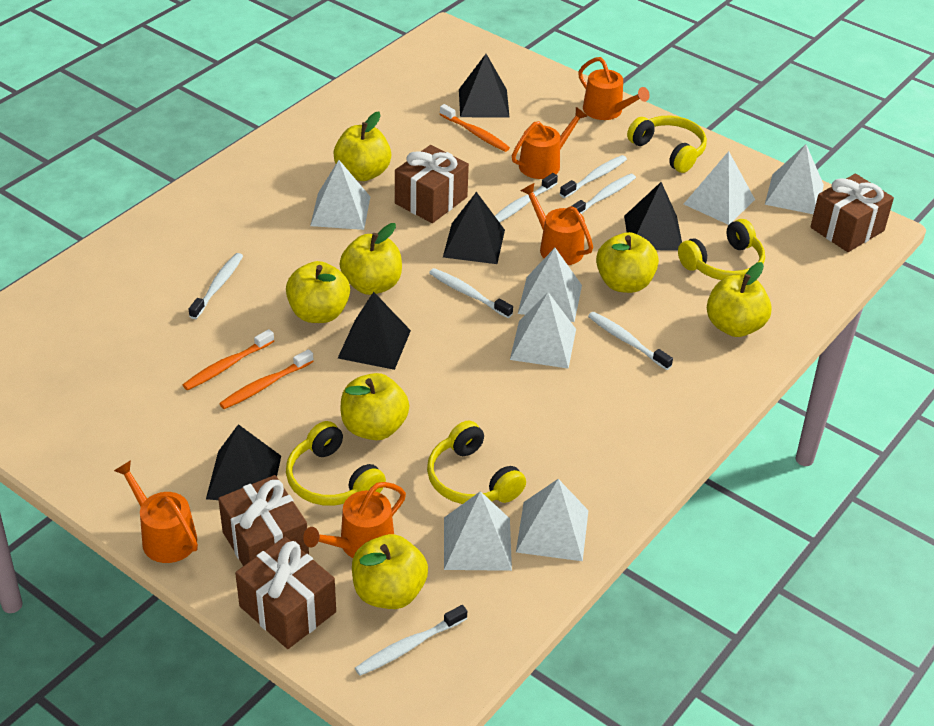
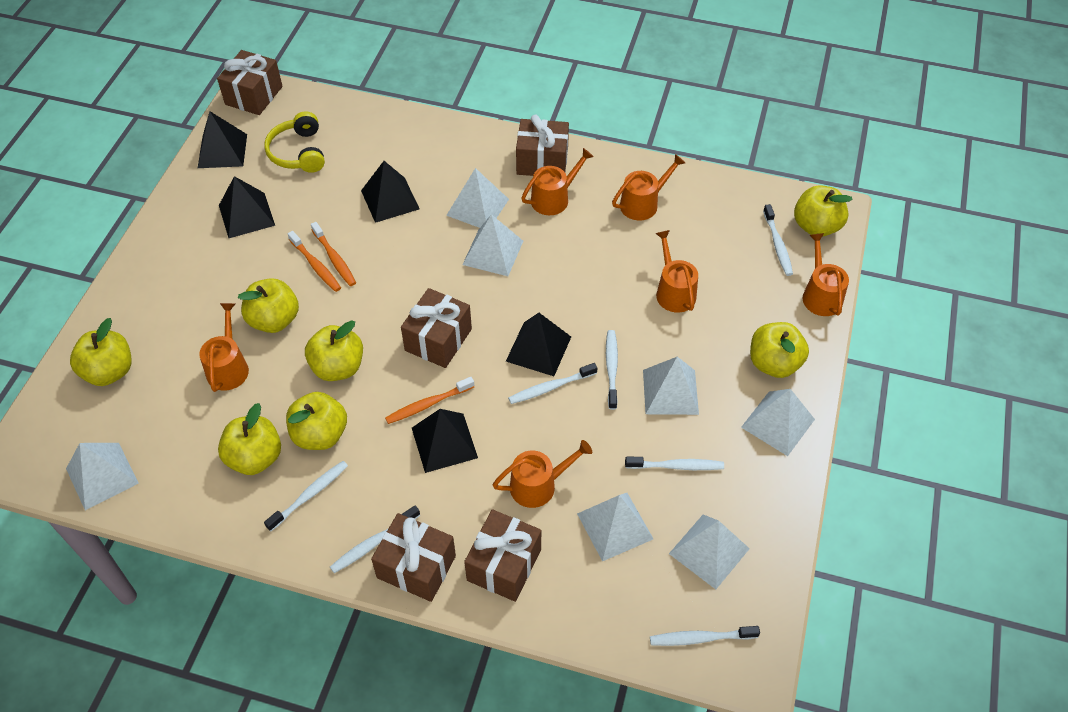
brown gift: [218,475,309,566] [235,537,336,649] [395,145,469,223] [810,173,894,252] = 4 -> [217,50,283,115] [371,513,456,602] [401,288,472,368] [464,509,541,602] [516,115,569,176] = 5
orange watering can: [114,460,198,563] [303,482,406,558] [512,107,587,179] [521,183,593,265] [578,57,650,120] = 5 -> [199,303,249,392] [493,440,592,508] [521,148,594,215] [612,154,685,220] [656,230,698,313] [803,233,849,316] = 6
yellow headphones: [286,421,386,506] [427,420,526,504] [627,116,707,173] [678,219,765,280] = 4 -> [264,111,325,173] = 1

